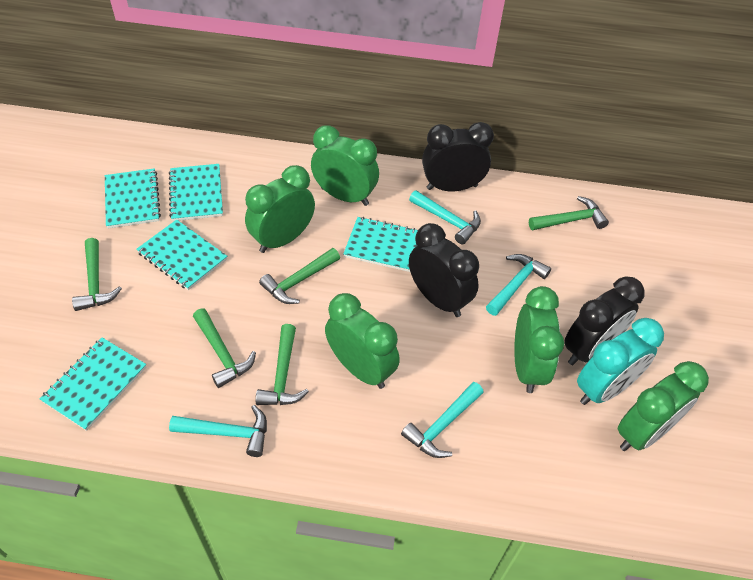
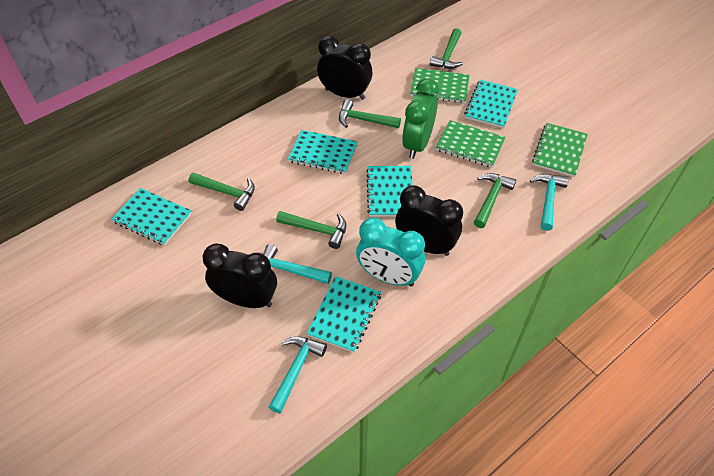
green clock: [245,165,315,253] [311,125,379,206] [325,293,400,389] [514,286,564,393] [618,361,709,451] = 5 -> [402,78,439,159] = 1
green notebook: none = 0 -> [410,68,469,103] [436,120,506,168] [532,123,588,177] = 3
turquoise hammer: [169,405,267,457] [401,382,484,458] [409,190,481,244] [486,254,551,316] = 4 -> [264,244,332,284] [269,336,327,413] [530,174,569,231] = 3

